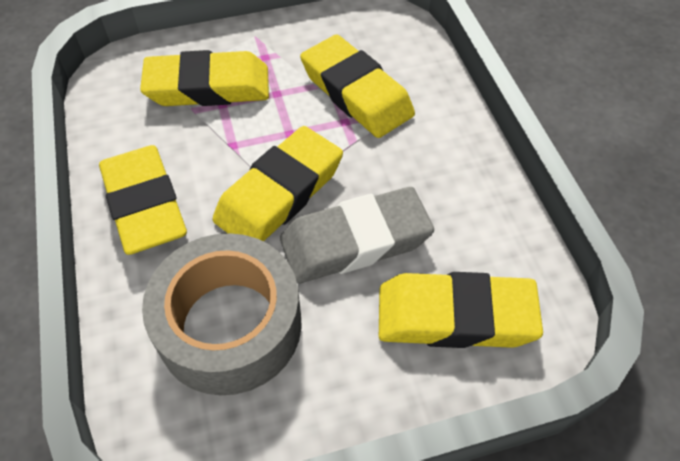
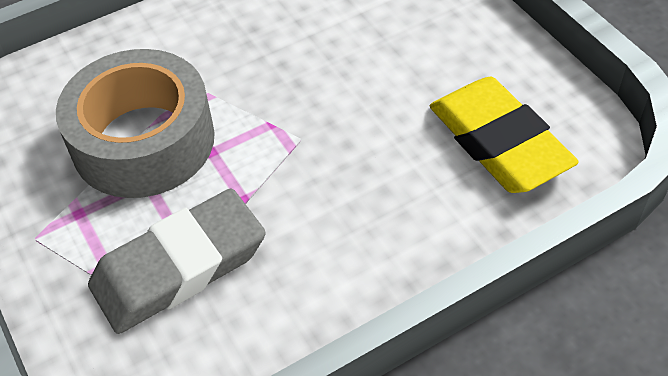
yellow eraser: [99,145,187,255] [140,50,269,106] [213,126,343,242] [300,35,415,138] [379,272,543,348] = 5 -> [430,77,579,193] = 1

